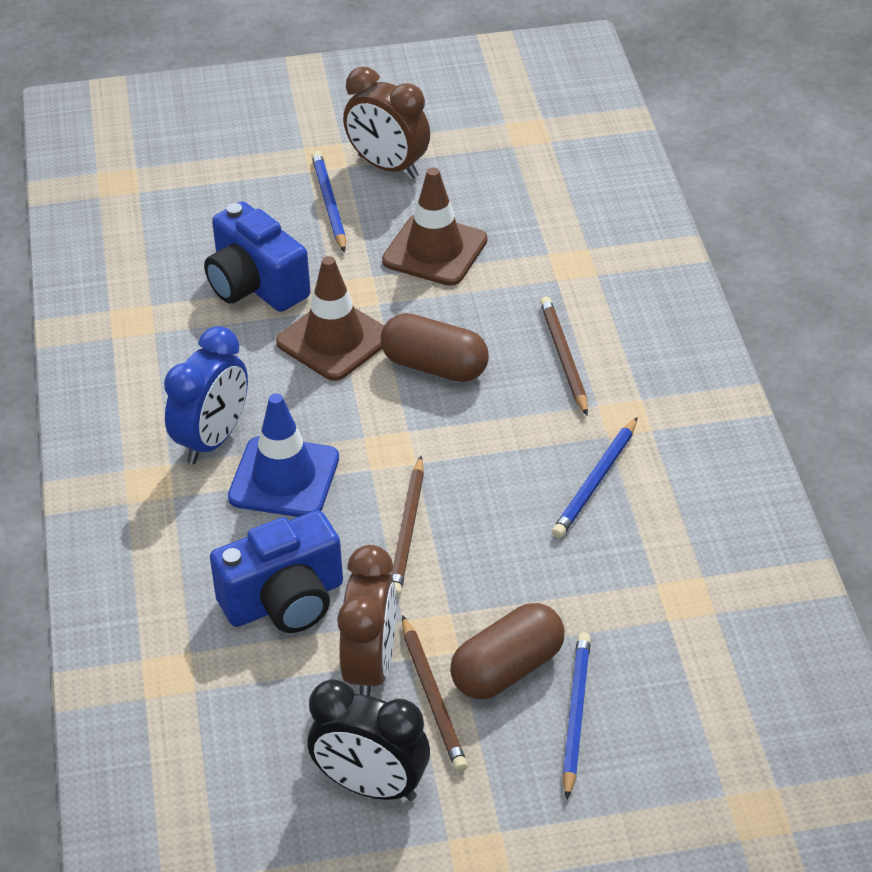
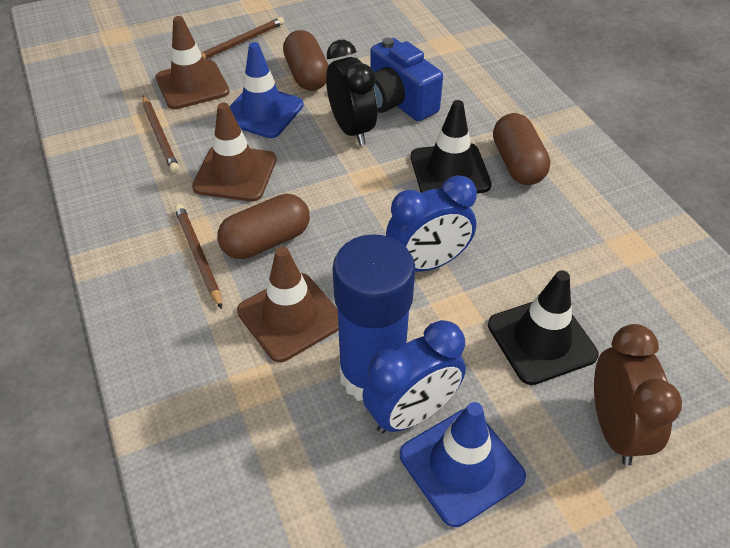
black traffic cone: none = 0 -> [411,100,492,193] [488,270,599,385] = 2
blue camera: [204,201,311,312] [210,510,343,633] = 2 -> [370,38,443,121] = 1
blue clock: [164,326,248,464] = 1 -> [362,320,466,434] [386,175,477,272] = 2
blue glue stick: none = 0 -> [333,234,415,401] = 1
blue pencil: [312,151,346,252] [552,417,638,538] [562,632,591,799] = 3 -> none = 0
blue traffic cone: [228,393,339,517] = 1 -> [229,42,304,138] [400,402,526,527] = 2
brown capsule: [381,313,489,382] [450,603,565,699] = 2 -> [217,194,310,259] [283,30,328,91] [493,113,550,185] = 3
brown clock: [337,545,396,696] [343,67,430,178] = 2 -> [594,324,682,465] = 1
brown traffic cone: [276,256,384,381] [382,168,487,286] = 2 -> [156,16,230,109] [192,103,277,202] [237,247,339,362] = 3

